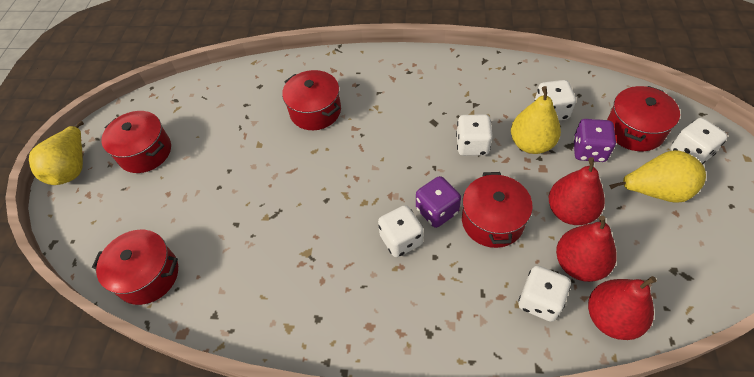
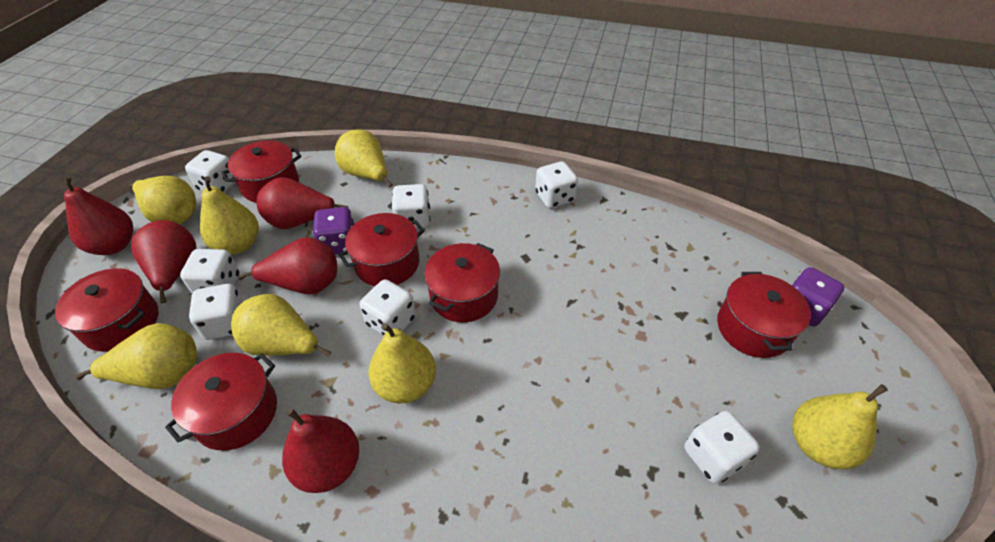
red pear: [549,157,605,225] [556,216,617,282] [588,276,657,340] = 3 -> [64,176,133,255] [131,220,196,303] [238,237,337,295] [257,177,349,229] [282,408,359,493] = 5
red pot: [92,230,178,305] [101,111,171,173] [282,70,341,130] [462,172,533,248] [607,86,680,151] = 5 -> [55,268,158,352] [165,353,277,450] [222,140,301,203] [339,213,425,286] [424,243,500,322] [717,272,811,358] = 6
white dice: [378,205,423,257] [456,114,493,156] [518,266,571,322] [535,80,576,120] [670,118,728,165] = 5 -> [180,249,240,293] [185,150,236,192] [189,284,243,340] [360,279,416,336] [392,184,430,229] [535,161,578,208] [684,411,760,484] = 7
yellow pear: [29,121,84,185] [511,86,561,154] [609,150,706,203] = 3 -> [75,323,197,389] [129,176,196,224] [200,177,259,255] [231,294,332,357] [335,129,393,187] [369,323,436,404] [792,384,888,469] = 7

